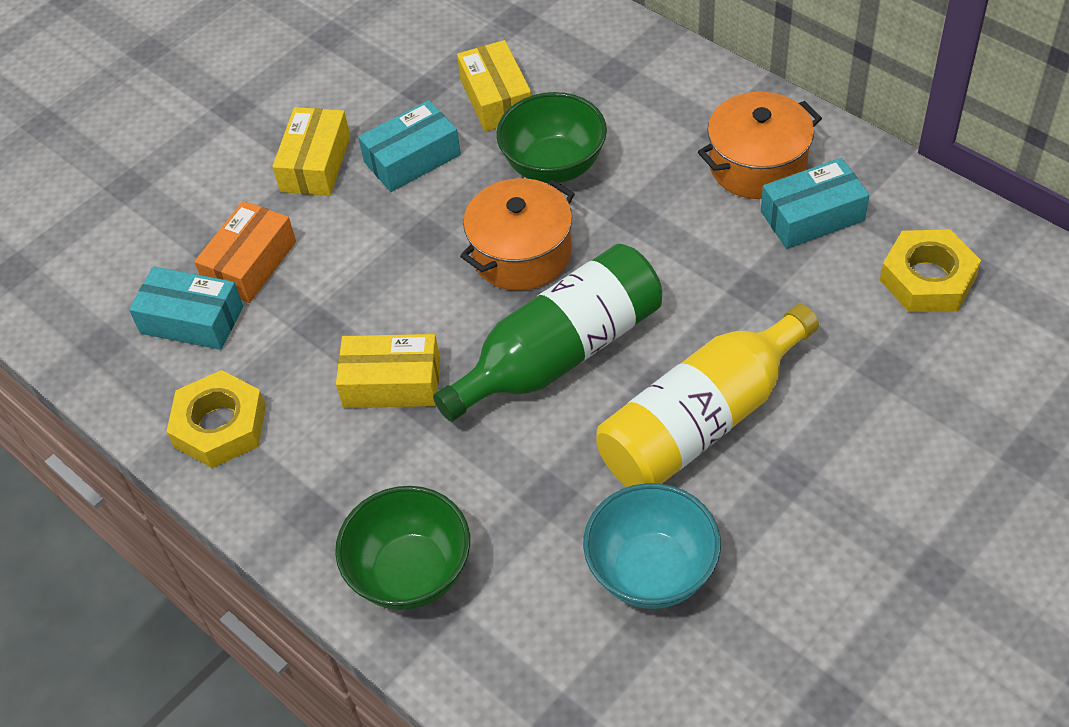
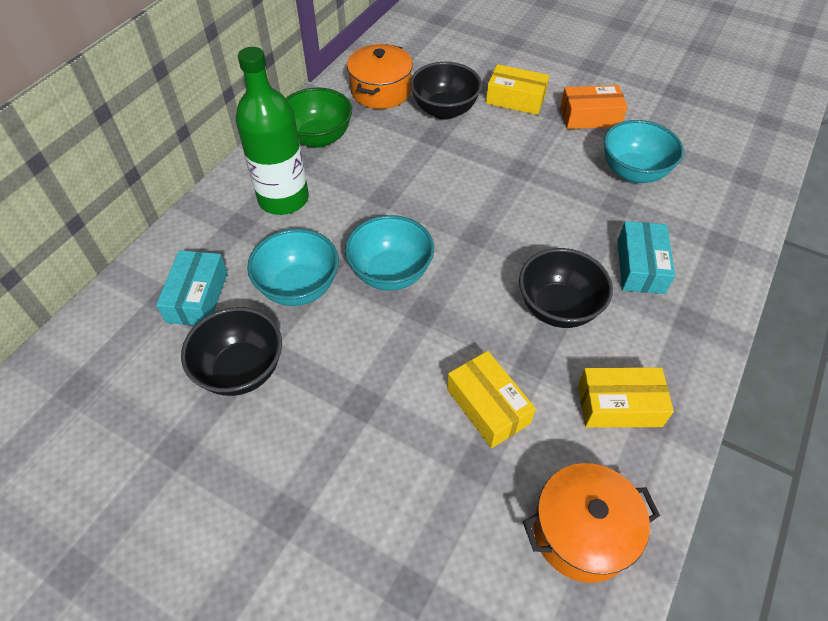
black bowl: none = 0 -> [181,307,282,396] [410,62,482,120] [519,248,613,328] = 3
green bowl: [335,486,470,610] [496,92,607,183] = 2 -> [286,87,352,148] = 1
turquoise bowl: [583,483,721,609] = 1 -> [247,229,339,306] [345,215,434,291] [604,120,684,183] = 3
turquoise box: [129,266,243,350] [358,100,461,192] [761,158,869,249] = 3 -> [156,250,228,326] [617,221,675,294] = 2
yellow bottle: [596,304,819,487] = 1 -> none = 0
yellow nut: [166,370,266,468] [880,229,981,312] = 2 -> none = 0

